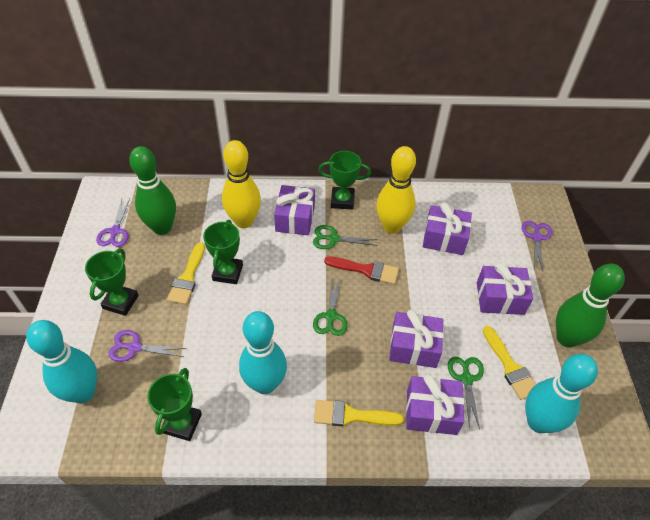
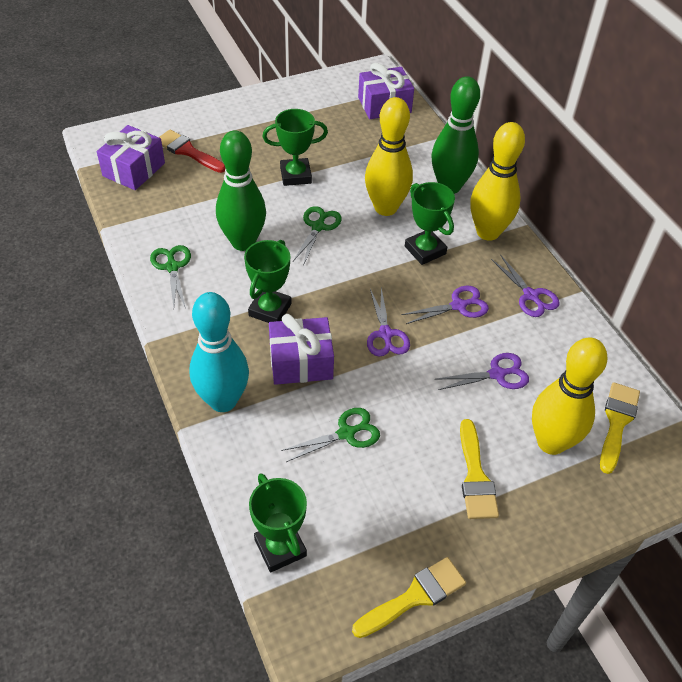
purple gift: [274,185,315,235] [389,309,444,368] [406,374,464,435] [423,202,472,255] [477,262,533,315] = 5 -> [97,125,165,190] [269,314,334,385] [358,63,414,119] = 3
purple scissors: [96,198,130,247] [109,330,186,362] [522,221,552,271] = 3 -> [367,288,410,357] [401,286,489,324] [437,353,529,390] [491,254,560,317] = 4
turquoise bowling pin: [26,320,97,403] [239,311,287,394] [525,354,598,433] = 3 -> [189,292,249,412] = 1
yellow bowling pin: [222,140,261,228] [376,146,416,234] = 2 -> [365,97,413,216] [470,122,525,241] [532,337,607,455] = 3

